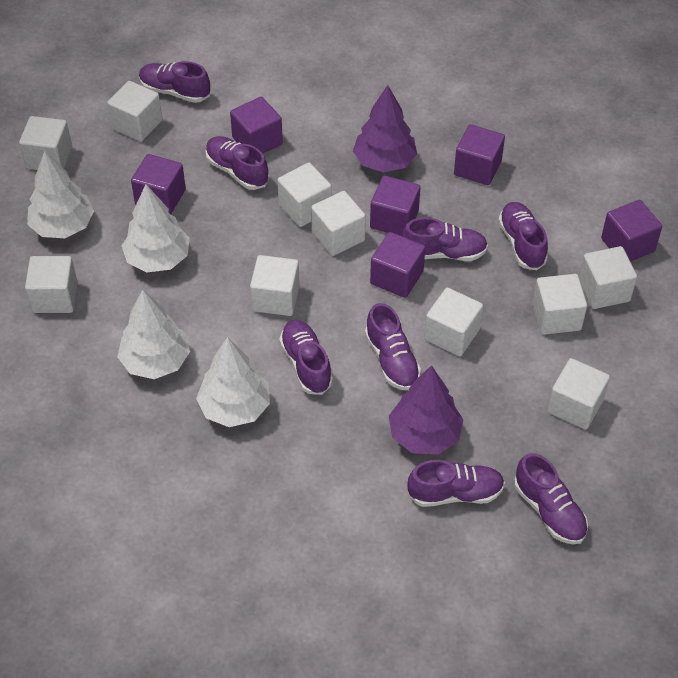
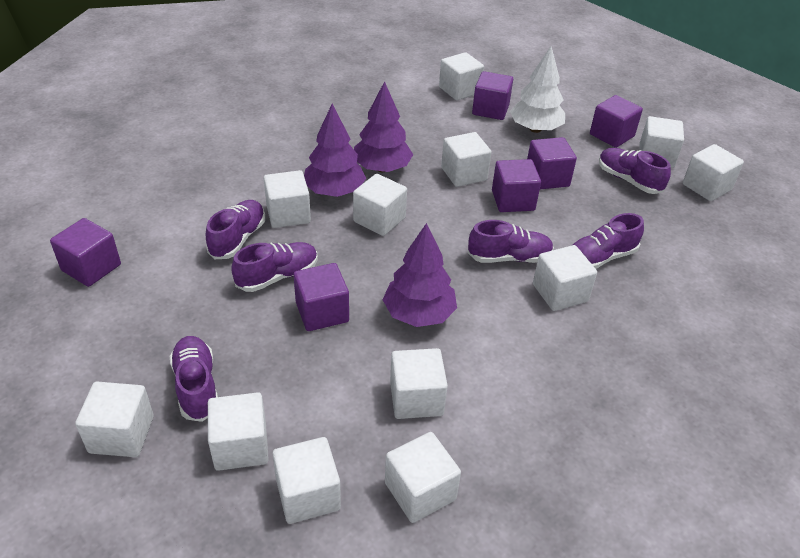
purple shoe: [139,61,210,103] [205,136,269,190] [279,320,333,395] [365,303,421,390] [402,217,488,261] [408,460,505,507] [498,202,548,270] [514,453,588,544] = 8 -> [170,336,218,422] [206,200,265,259] [231,242,318,292] [468,220,554,263] [571,213,644,269] [599,148,671,194] = 6
purple tree: [353,85,417,172] [389,365,464,455] = 2 -> [304,104,366,197] [354,81,413,172] [383,223,457,327] = 3
white cube: [19,116,72,170] [25,256,78,313] [107,81,162,142] [250,255,300,316] [277,163,332,227] [311,191,366,256] [424,288,483,356] [532,274,587,335] [547,358,610,429] [579,246,637,309] = 10 -> [75,382,154,457] [208,392,269,471] [264,170,311,228] [272,437,341,524] [353,174,407,236] [385,432,461,523] [390,348,448,419] [439,52,484,100] [441,132,492,187] [533,245,597,311] [639,116,684,168] [683,144,744,201] = 12
white tree: [27,151,94,238] [117,289,190,379] [122,184,190,272] [196,337,270,427] = 4 -> [510,46,565,133] = 1

